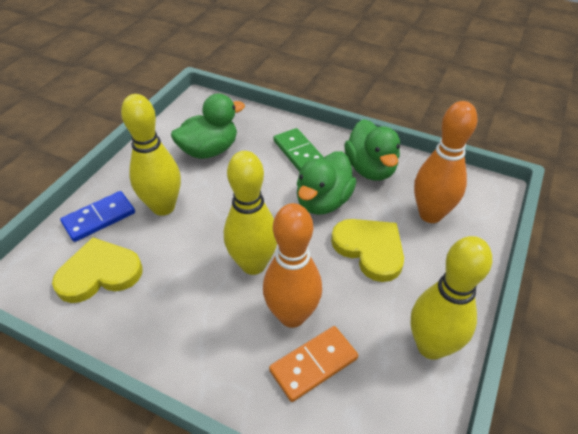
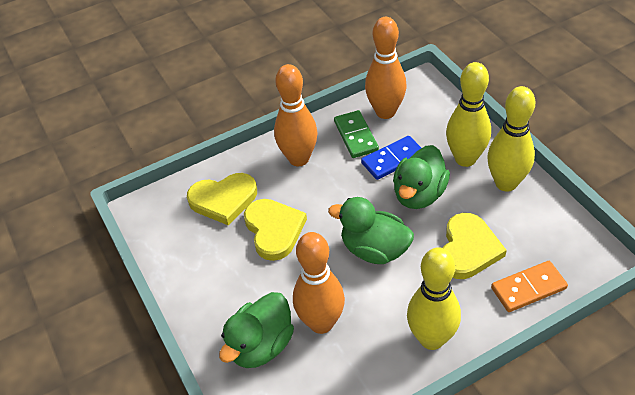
orange bowling pin: [263,203,322,328] [414,101,477,223] = 2 -> [274,64,318,166] [293,232,345,334] [365,17,406,119] = 3
yellow heart: [52,237,143,303] [331,219,404,282] = 2 -> [187,173,257,226] [244,199,307,261] [443,213,507,279] = 3

